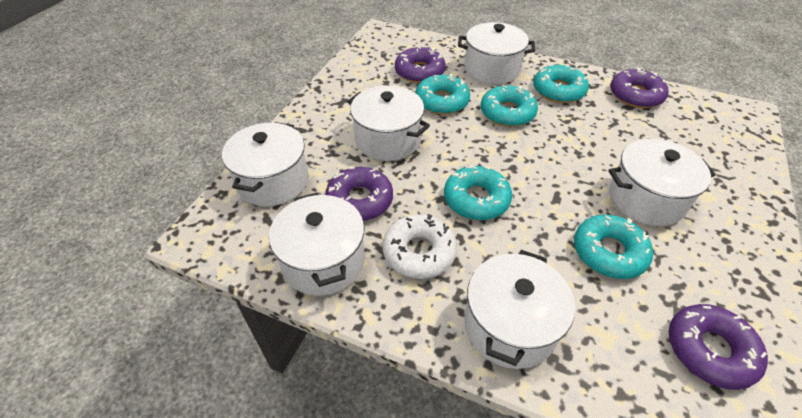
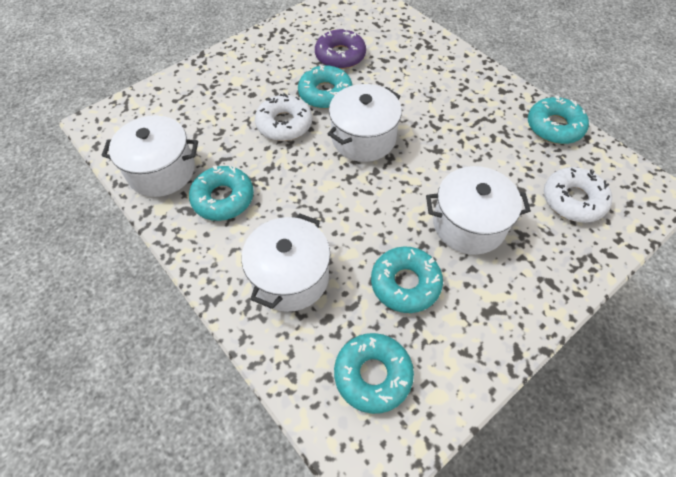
purple donut: [325,167,393,221] [395,47,446,83] [610,68,668,108] [669,304,768,390] = 4 -> [315,28,366,69] = 1
white donut: [382,214,457,279] = 1 -> [255,93,312,141] [544,167,612,223] = 2
white pot: [222,122,309,206] [269,193,365,296] [347,85,430,161] [458,22,535,84] [464,250,575,369] [608,139,716,226] = 6 -> [102,115,198,197] [241,213,330,312] [328,84,402,162] [426,166,531,255] = 4

